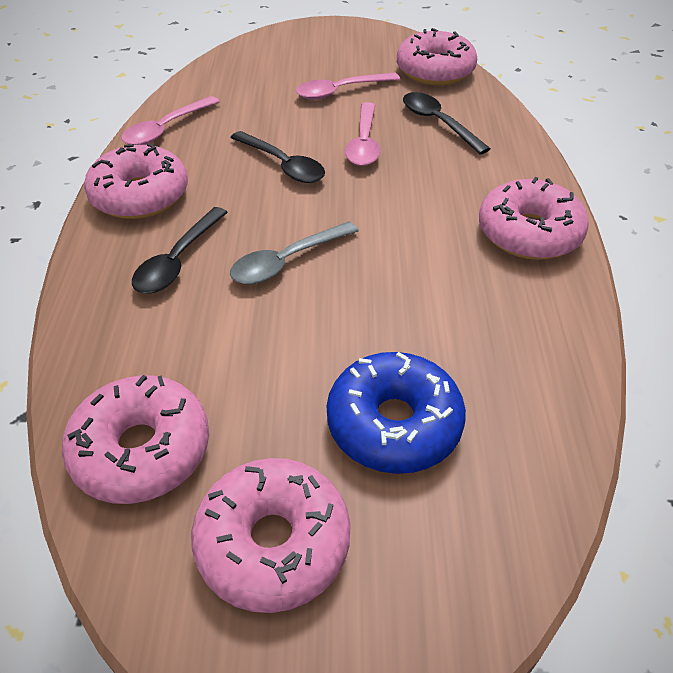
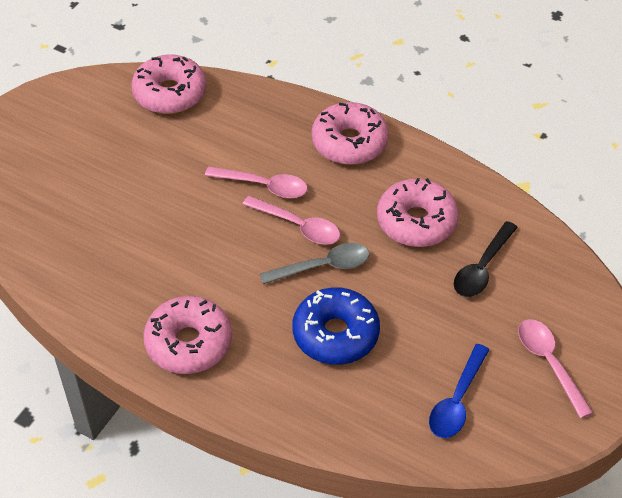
black spoon: [132,207,228,294] [230,131,325,183] [403,92,491,155] = 3 -> [454,221,518,297] = 1
blue spoon: none = 0 -> [429,344,490,438] = 1
pink donut: [62,375,209,504] [84,143,188,219] [191,458,351,613] [397,28,477,85] [479,177,589,260] = 5 -> [131,54,206,114] [143,296,232,374] [312,102,389,165] [377,178,459,247] = 4

